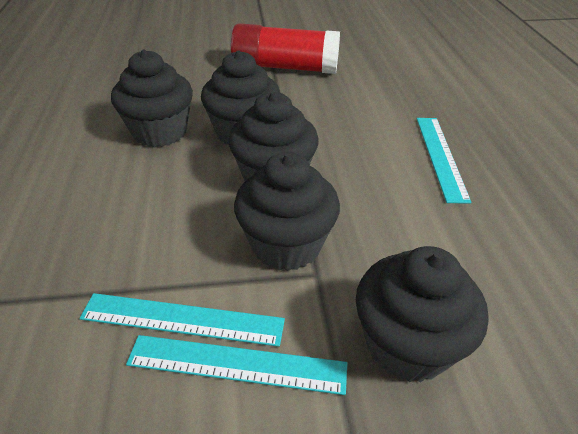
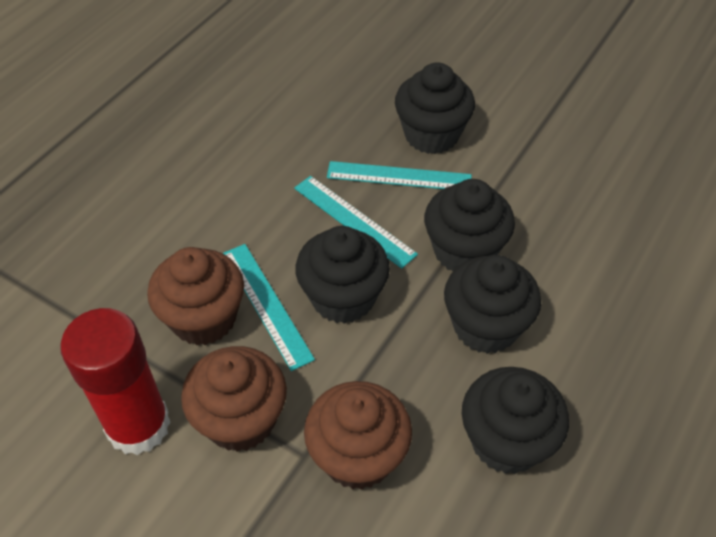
brown cupcake: none = 0 -> [147,247,244,346] [181,346,287,452] [304,381,412,490] = 3

